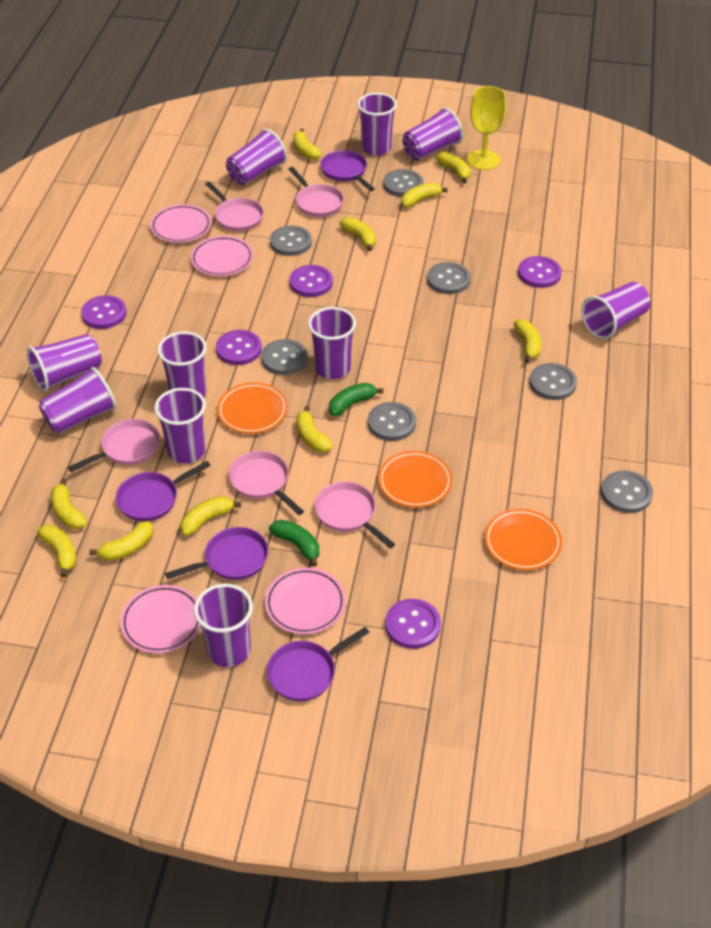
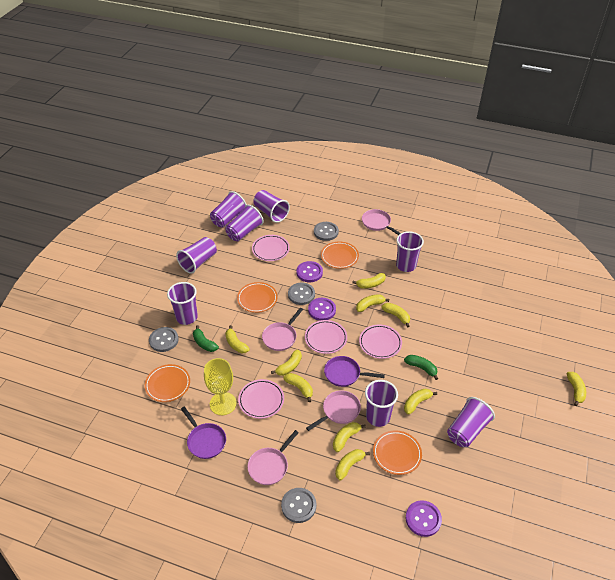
grey button: [261,339,308,375] [270,226,312,256] [368,402,416,441] [383,169,423,197] [427,262,471,294] [529,363,577,400] [601,470,653,513] = 7 -> [149,327,179,352] [281,488,316,523] [288,283,315,305] [314,222,339,241] = 4
orange plate: [217,382,288,434] [378,451,452,508] [484,509,562,570] = 3 -> [145,364,190,402] [237,282,278,313] [321,242,359,269] [373,430,422,475] = 4
pink pan: [68,419,160,472] [206,181,264,231] [229,451,304,515] [289,167,344,217] [314,482,395,548] = 5 -> [247,430,299,485] [262,308,303,351] [306,390,361,431] [362,209,401,235] = 4
purple button: [81,295,127,329] [216,330,262,365] [289,265,333,297] [385,599,441,649] [518,256,562,288] = 5 -> [296,261,323,282] [308,298,336,321] [406,500,442,537] = 3
purple cup: [27,334,102,392] [39,367,117,434] [154,388,206,464] [157,331,207,397] [194,584,253,667] [226,129,287,185] [308,307,356,379] [357,93,397,156] [402,108,463,160] [581,282,650,339] = 10 -> [167,282,198,325] [176,237,217,274] [210,191,247,227] [225,205,264,241] [253,190,290,223] [365,380,398,427] [396,231,424,272] [447,397,495,447] = 8
purple pan: [116,461,211,521] [165,527,268,580] [267,627,369,701] [320,150,374,191] = 4 -> [181,407,226,459] [324,356,385,387] = 2

